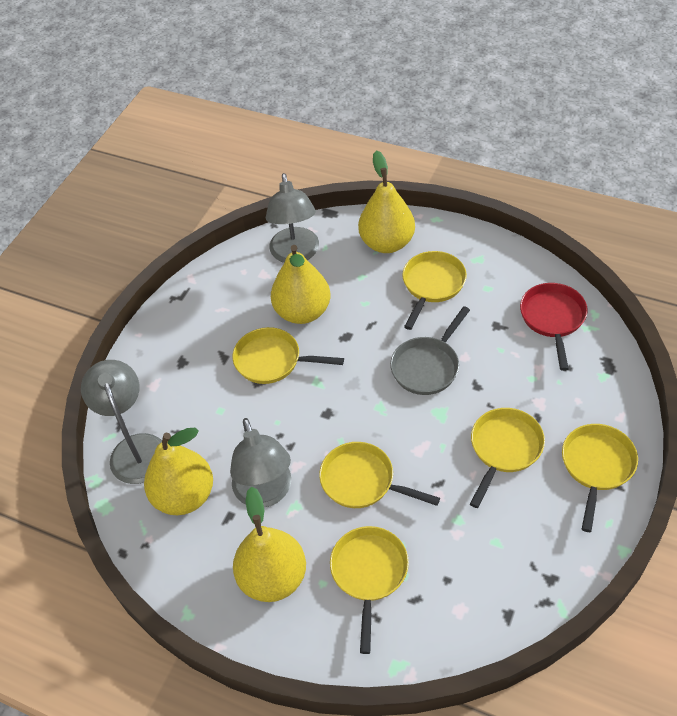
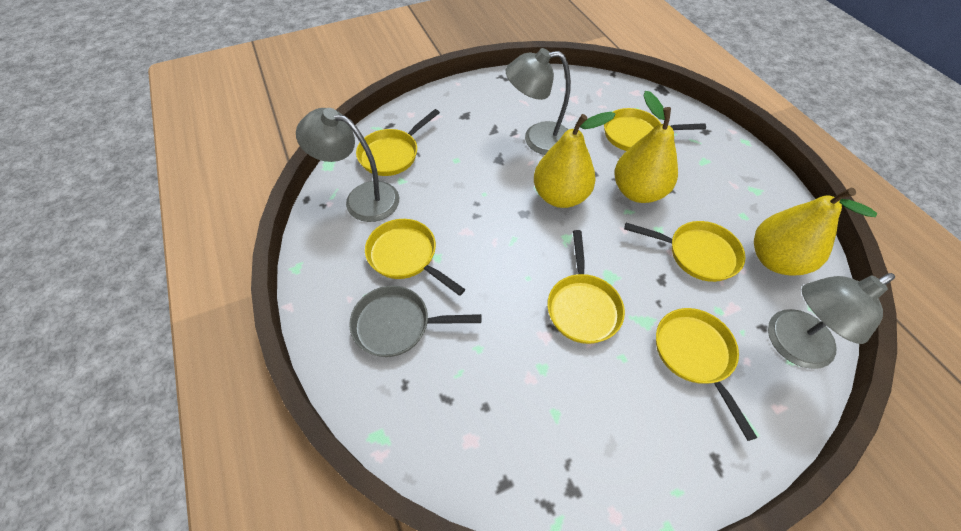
red pan: [520,283,588,371] = 1 -> none = 0
yellow pear: [144,428,213,515] [233,486,306,602] [271,245,330,324] [358,150,415,253] = 4 -> [534,112,616,208] [614,91,678,203] [754,188,877,276] = 3

